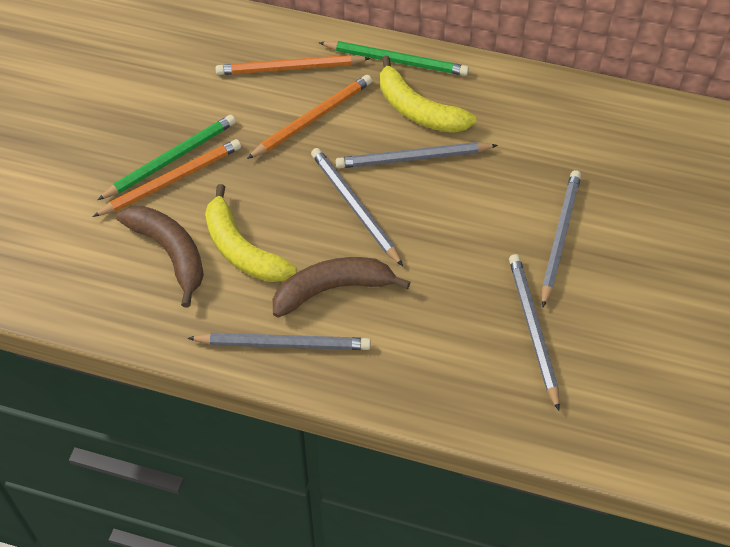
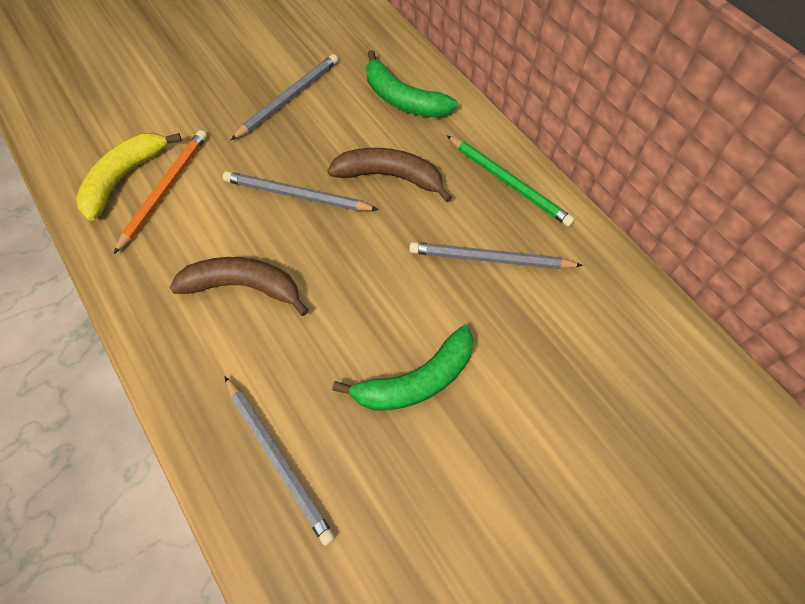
green banana: none = 0 -> [332,325,473,411] [366,50,458,117] = 2
green pencil: [97,115,236,200] [319,41,469,76] = 2 -> [447,136,575,227] = 1
grey pencil: [187,333,371,350] [311,148,403,266] [336,142,498,168] [509,254,560,411] [542,170,581,308] = 5 -> [223,171,378,211] [224,376,335,546] [231,54,338,140] [409,242,583,269] = 4
orange pencil: [92,139,241,217] [216,55,371,75] [247,75,372,159] = 3 -> [114,130,207,254] = 1
yellow banana: [205,184,296,282] [380,56,476,133] = 2 -> [76,133,182,221] = 1

